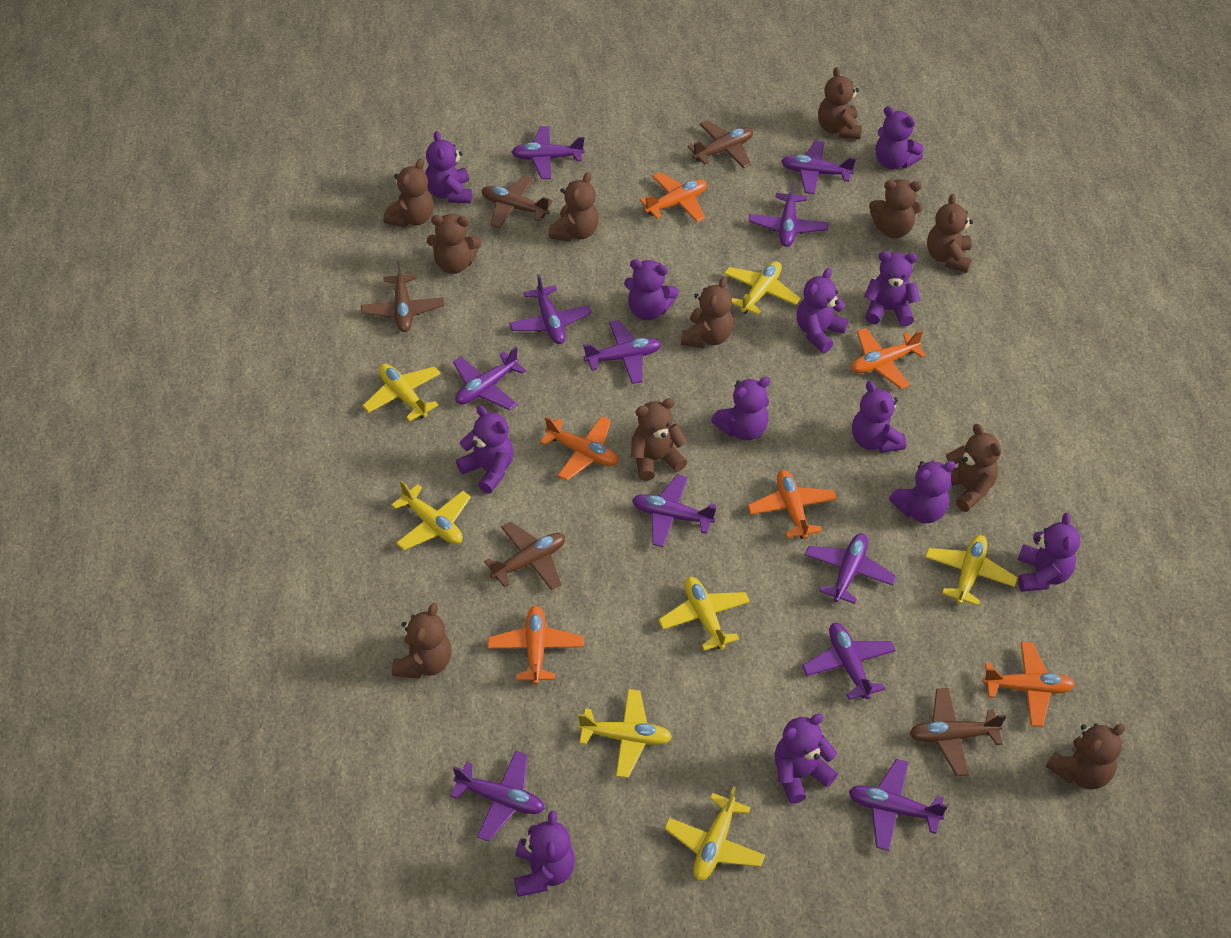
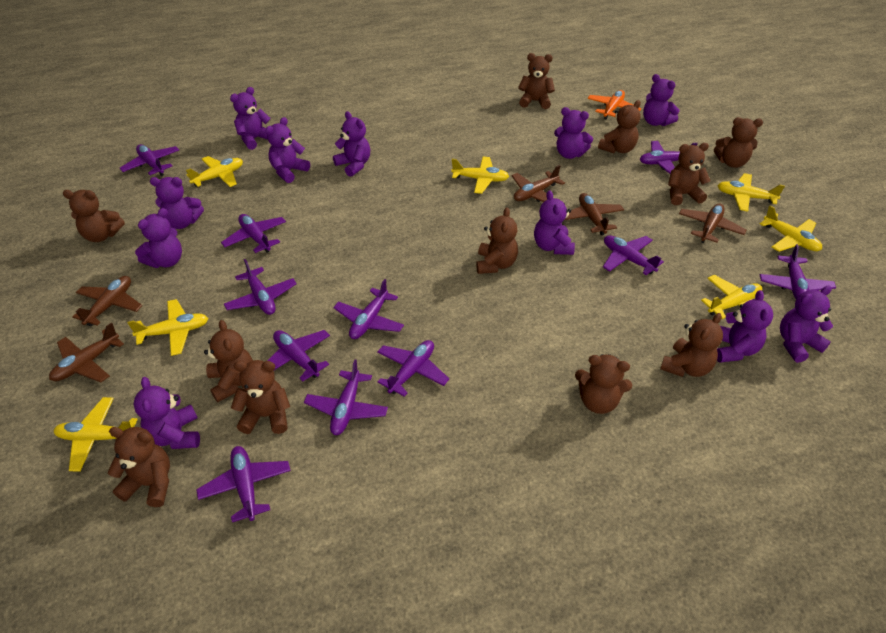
orange plane: [488,606,584,685] [540,416,619,481] [639,172,707,222] [748,470,837,539] [851,328,926,389] [982,642,1075,727] = 6 -> [587,90,641,119] = 1
purple teddy bear: [425,131,472,203] [456,405,513,493] [514,810,575,897] [624,259,679,320] [711,377,770,440] [775,714,838,804] [797,268,849,353] [852,381,906,453] [864,251,920,326] [876,106,924,169] [889,460,956,523] [1018,513,1080,592] = 12 -> [134,377,200,449] [135,208,182,268] [150,177,204,229] [230,87,271,150] [265,117,310,183] [333,111,370,177] [534,191,575,255] [554,107,593,159] [643,74,680,126] [717,290,773,363] [780,286,833,363] = 11

